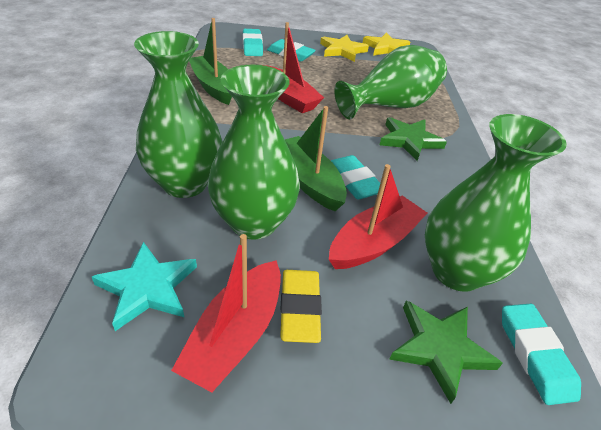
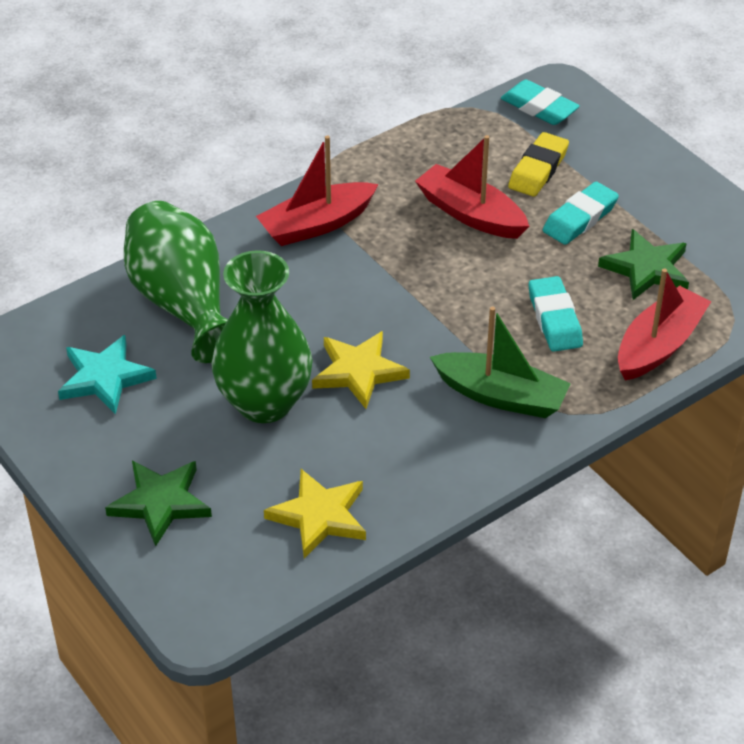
green boat: [189,18,232,105] [285,106,347,211] = 2 -> [430,306,571,418] = 1
green vase: [134,31,222,198] [208,65,300,240] [334,45,447,119] [425,114,567,292] = 4 -> [124,201,228,363] [211,250,313,423] = 2
turquoise eraser: [243,29,263,56] [267,39,316,62] [331,155,380,199] [502,304,581,405] = 4 -> [501,80,580,125] [529,276,583,352] [543,182,619,245] = 3

